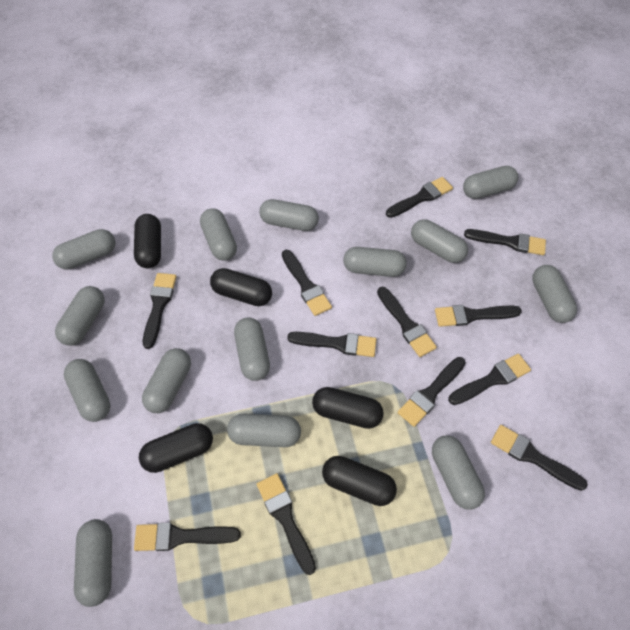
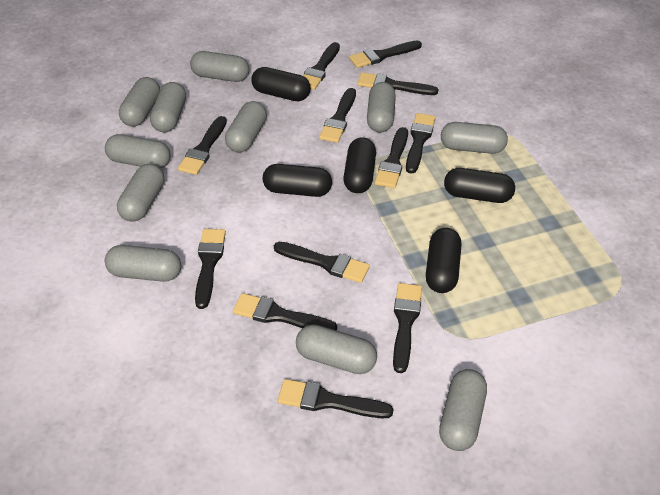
grey capsule: [52,229,115,270] [55,286,105,346] [64,359,110,422] [74,519,112,607] [142,348,191,413] [200,209,237,261] [227,414,301,447] [234,317,270,381] [259,199,319,231] [343,247,407,277] [411,219,468,263] [432,436,485,510] [463,166,518,199] [532,265,577,323] = 14 -> [105,134,170,169] [105,245,181,282] [117,164,164,221] [119,77,160,127] [150,82,186,133] [190,51,249,82] [225,101,267,153] [296,325,377,374] [367,82,396,133] [439,369,487,451] [441,122,508,154] = 11

